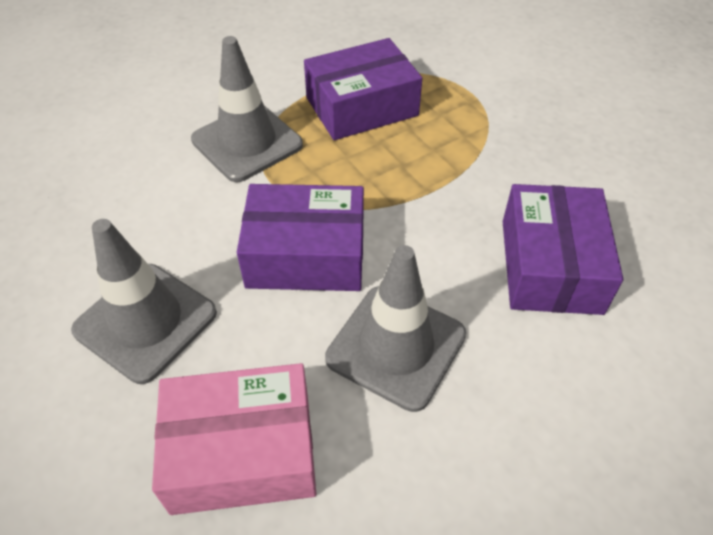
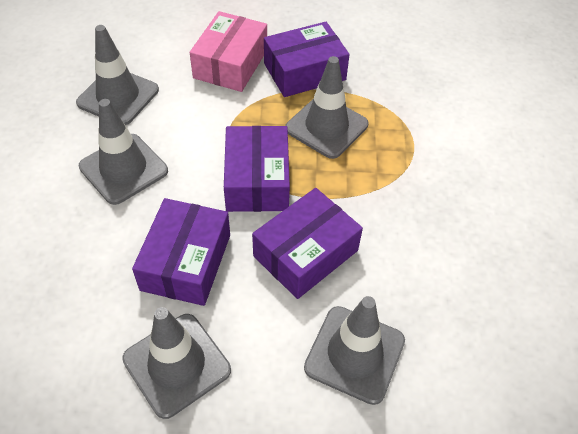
grey traffic cone: [71,219,217,384] [191,36,303,182] [325,245,466,412] = 3 -> [76,25,159,125] [79,99,168,205] [122,307,231,419] [285,56,368,159] [304,296,405,405] = 5
purple box: [237,184,364,291] [304,38,422,140] [503,184,623,315] = 3 -> [132,198,230,306] [224,126,290,212] [252,188,363,299] [264,22,350,97] = 4

